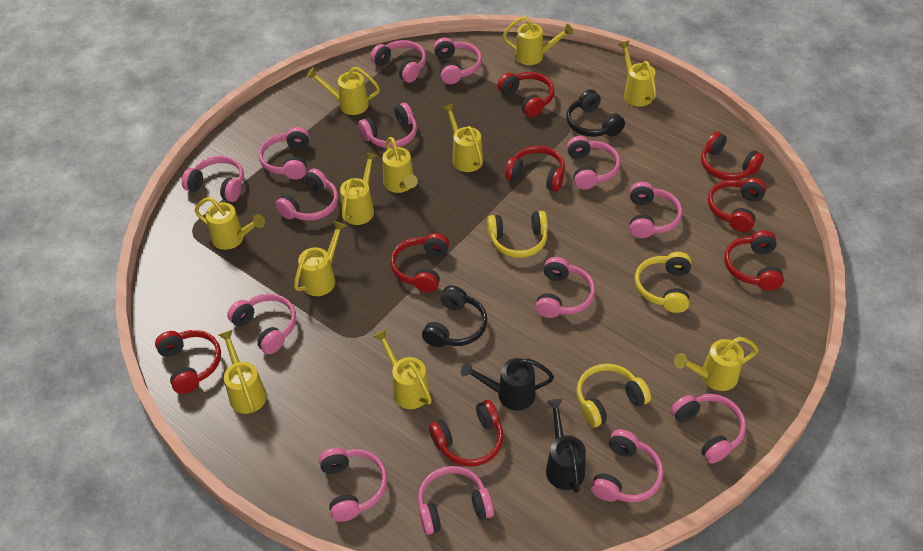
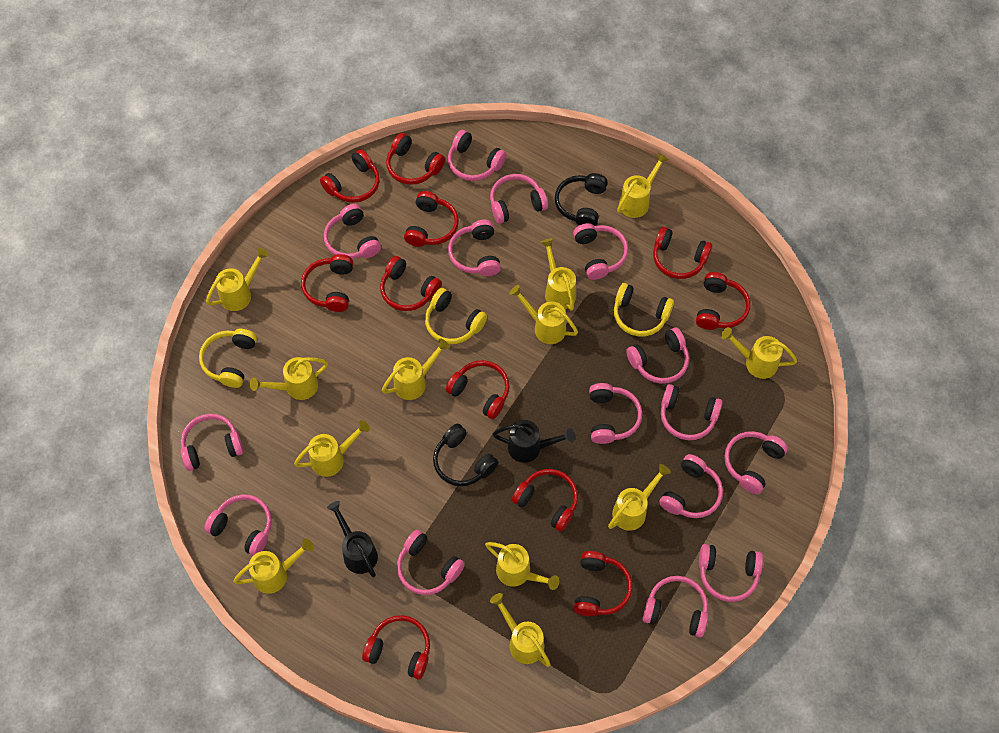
pink headphones: [182,156,244,202] [227,294,296,354] [259,127,309,180] [275,168,338,221] [319,447,388,522] [358,103,417,148] [371,40,426,83] [418,466,494,535] [434,37,482,84] [535,257,595,318] [567,136,621,189] [591,429,663,502] [630,182,683,238] [671,394,746,464] = 14 -> [180,414,244,471] [204,494,272,556] [324,204,381,259] [397,530,465,595] [448,130,506,181] [448,219,501,276] [490,174,548,224] [573,223,628,280] [589,383,642,444] [626,327,689,384] [643,576,708,638] [659,454,723,518] [661,384,723,440] [699,544,763,602] [724,431,788,494] = 15
red headphones: [155,330,221,394] [391,233,449,292] [429,400,504,467] [498,72,554,118] [505,145,565,192] [701,131,764,180] [708,178,766,232] [724,230,784,291] = 8 -> [301,254,353,312] [320,149,380,203] [362,615,430,680] [380,256,442,311] [386,133,445,185] [404,191,459,247] [446,360,510,419] [512,469,578,531] [574,551,632,616] [653,227,712,279] [696,272,750,330] = 11
yellow watering can: [195,197,265,250] [219,330,267,414] [294,221,346,296] [307,67,380,115] [340,152,377,225] [373,329,432,409] [382,137,418,193] [442,103,483,172] [503,17,573,65] [618,41,656,107] [674,337,758,391] = 11 -> [206,248,269,311] [233,538,314,594] [250,357,328,400] [294,420,370,477] [382,339,450,400] [485,542,560,590] [490,593,551,667] [509,285,578,344] [541,238,576,311] [608,464,671,531] [617,153,669,218] [721,327,797,379] = 12

